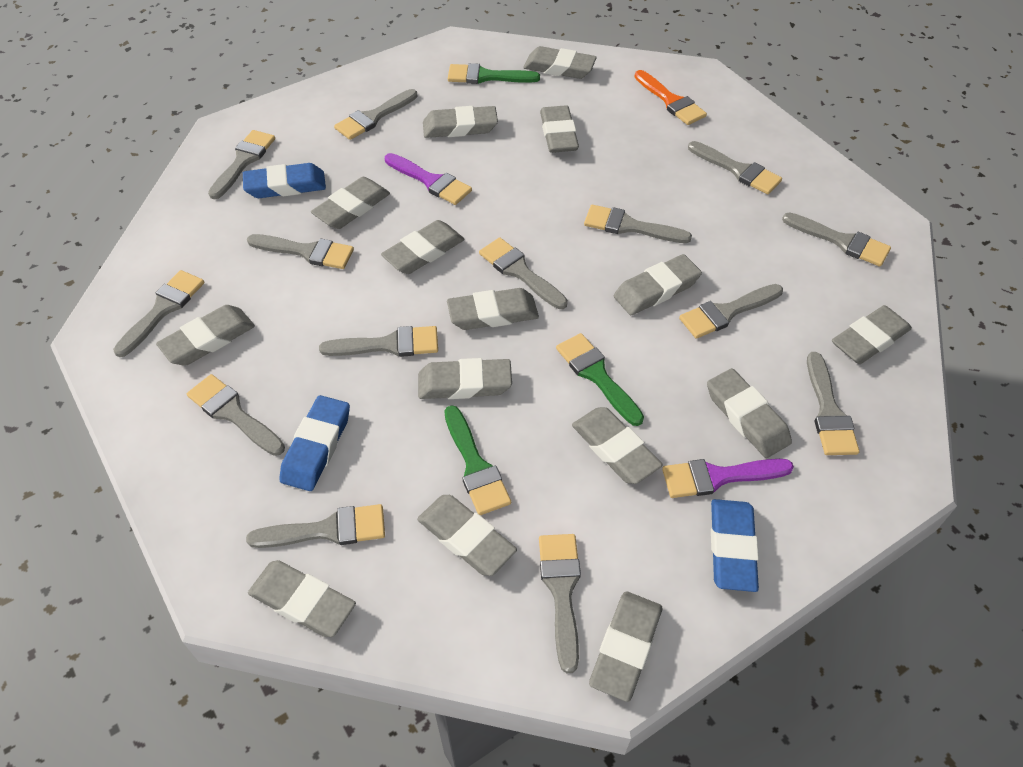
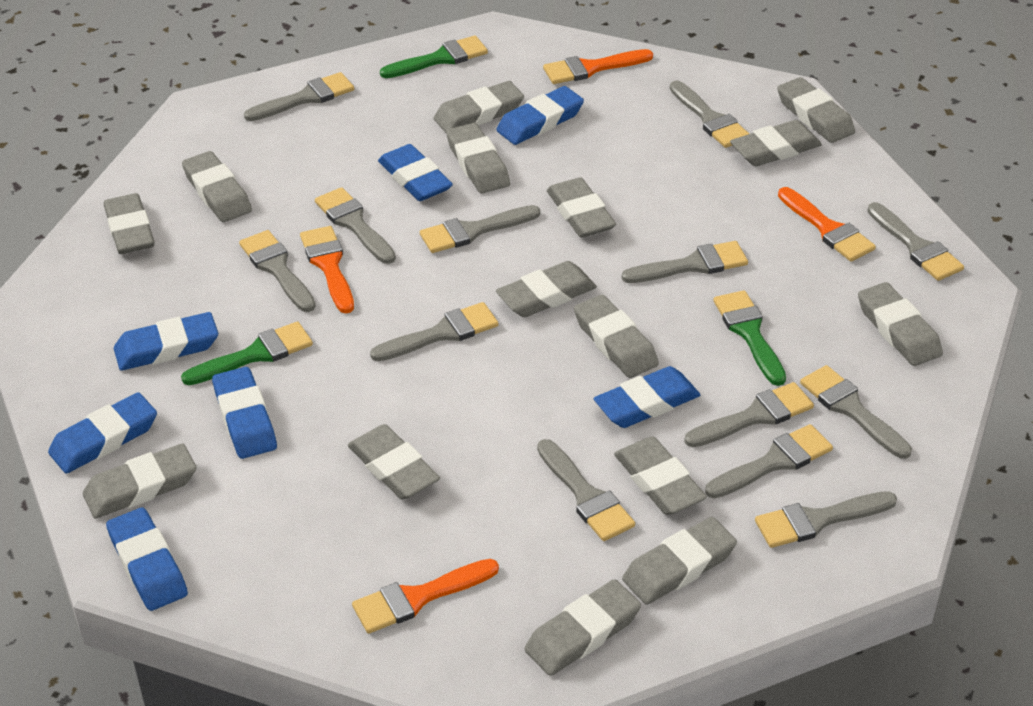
blue eraser: [243,163,326,198] [279,395,350,491] [711,499,759,592] = 3 -> [48,392,157,474] [106,507,188,611] [114,312,218,371] [212,367,277,459] [378,144,453,201] [496,86,584,145] [594,366,700,428] = 7
grey brush: [113,270,204,357] [187,374,285,456] [208,130,275,199] [246,504,385,548] [247,234,354,269] [319,326,438,357] [334,89,417,140] [479,237,568,309] [539,534,581,673] [584,205,692,243] [679,284,783,339] [688,141,782,194] [782,213,891,267] [807,352,859,455] = 14 -> [239,230,316,312] [244,72,354,121] [315,187,396,264] [370,302,499,361] [420,205,540,253] [537,439,635,541] [622,241,748,283] [670,81,749,148] [684,382,814,447] [705,424,833,498] [755,491,897,548] [800,365,912,459] [867,202,964,281] = 13
orange brush: [634,70,707,125] = 1 -> [300,226,354,314] [352,559,499,634] [543,49,653,84] [778,187,876,261] = 4
purple brush: [385,153,472,205] [662,459,794,498] = 2 -> none = 0

